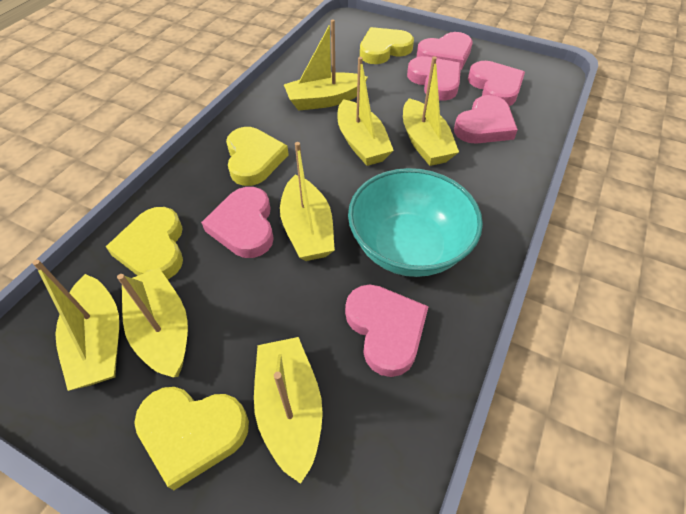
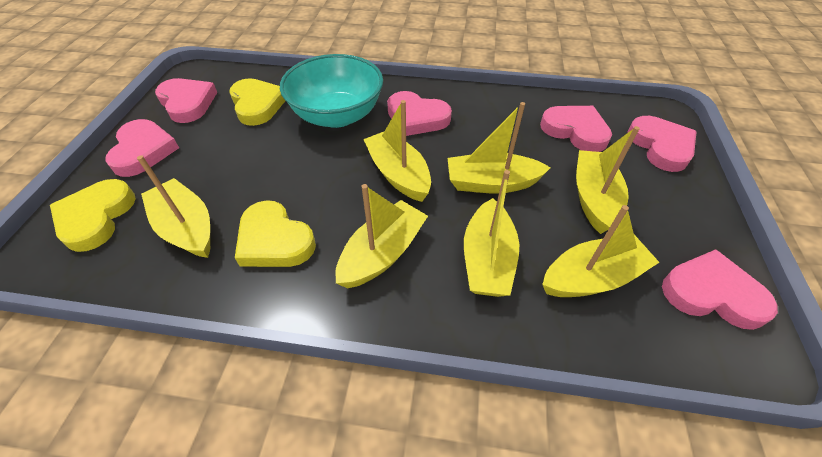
yellow heart: [106,207,183,280] [134,387,249,490] [226,127,289,186] [360,27,414,64] = 4 -> [50,179,136,252] [229,78,285,126] [235,200,316,267] = 3

